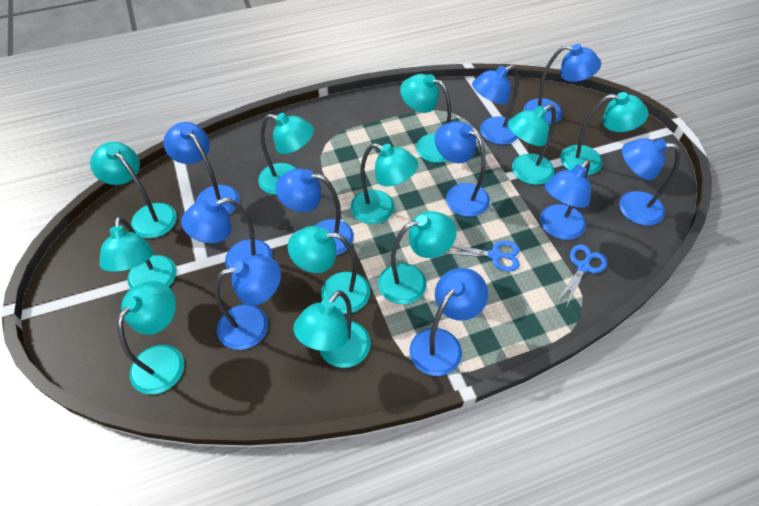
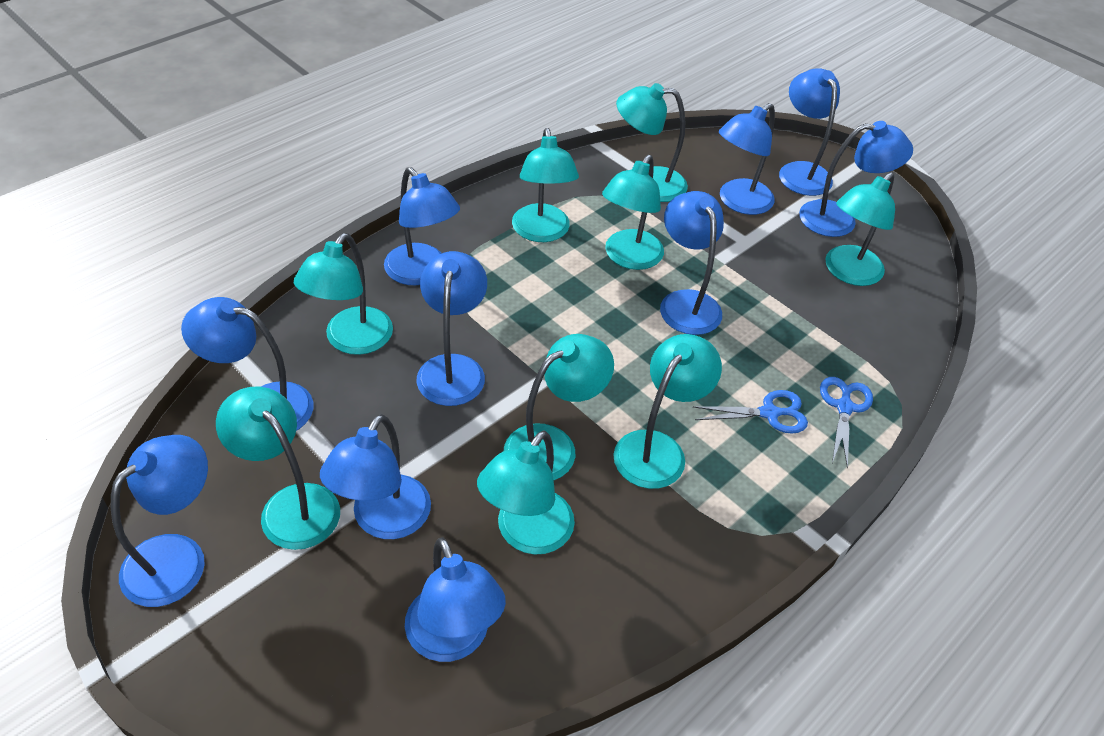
turquoise lamp: [90,142,177,238] [99,216,177,289] [117,281,184,394] [258,113,314,195] [288,226,370,314] [293,290,371,368] [351,143,418,224] [378,211,457,304] [400,74,451,163] [508,104,556,185] [560,92,648,175] = 11 -> [216,387,340,550] [294,233,393,355] [477,430,575,555] [504,334,614,480] [512,128,579,242] [602,155,664,270] [613,334,722,489] [616,83,688,202] [825,172,895,286] = 9

